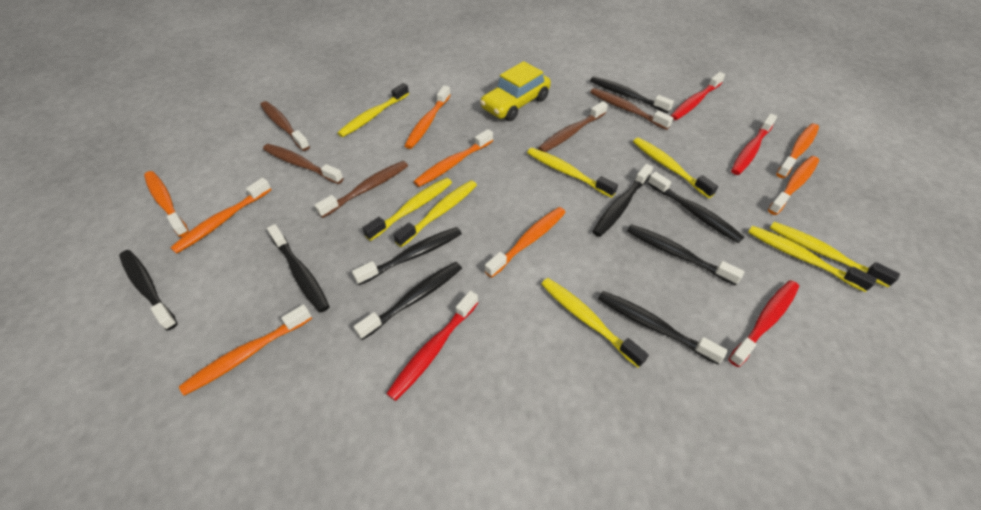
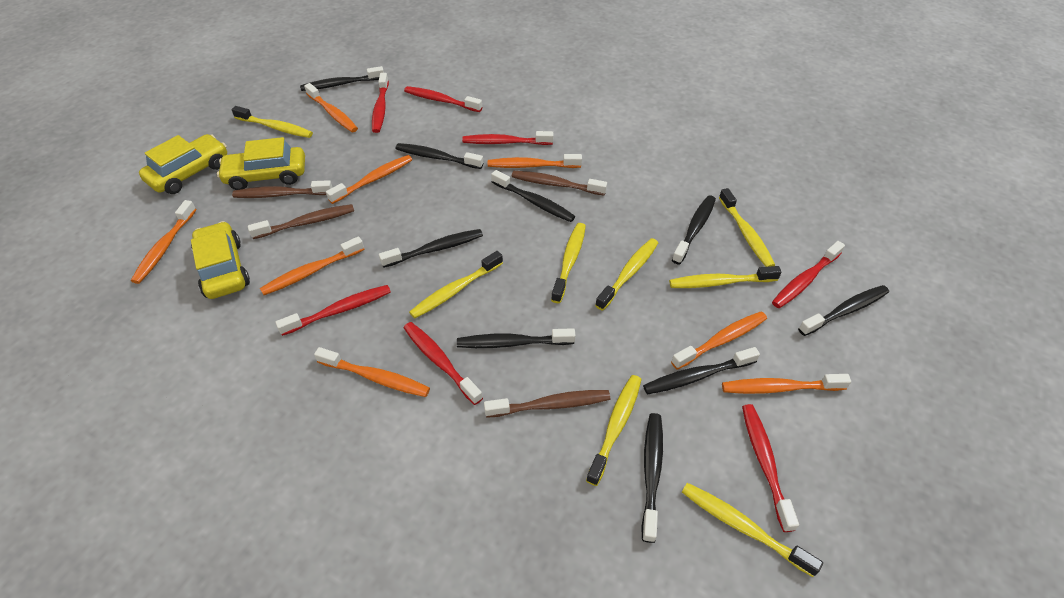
brown toothbrush: [260,101,310,151] [263,144,343,184] [314,161,408,218] [538,101,608,152] [590,88,673,130] = 5 -> [232,180,332,198] [248,204,354,239] [484,390,610,418] [512,171,607,195] = 4
red toothbrush: [386,291,478,401] [671,72,725,120] [728,280,799,367] [731,114,777,175] = 4 -> [275,285,391,336] [372,73,389,133] [404,86,482,112] [404,322,483,405] [462,131,553,145] [742,404,799,532] [772,241,845,308] = 7
yellow car: [480,61,551,121] = 1 -> [139,134,227,194] [191,221,250,299] [217,137,305,190] = 3

